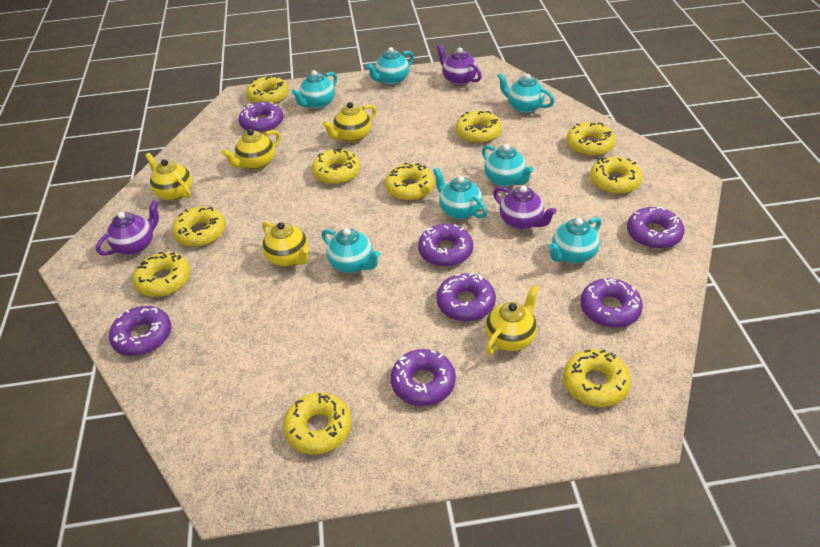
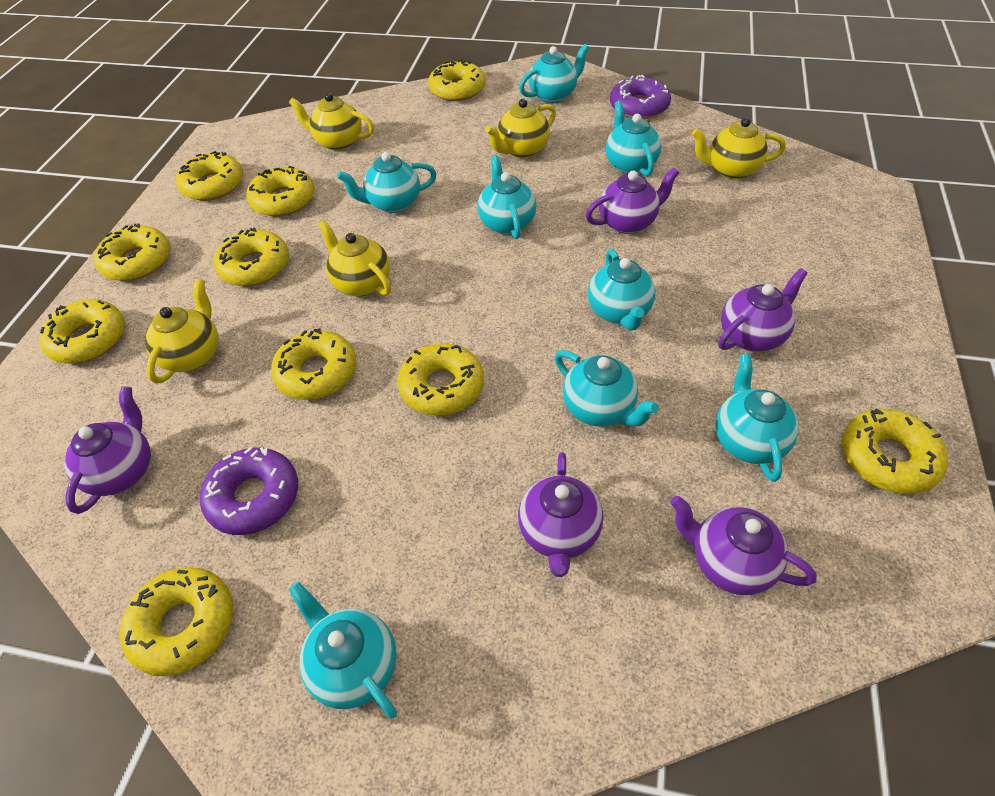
purple donut: [109,306,171,356] [239,102,283,133] [391,349,456,406] [418,224,473,267] [436,273,496,321] [580,278,643,328] [627,206,684,249] = 7 -> [200,447,298,535] [610,75,671,119] = 2
purple teapot: [96,200,159,256] [437,44,482,86] [493,186,557,230] = 3 -> [64,387,151,514] [518,452,603,577] [585,167,680,234] [670,496,817,595] [718,268,807,352] = 5
turquoise teapot: [292,70,337,109] [322,228,380,273] [366,47,414,85] [433,168,487,219] [482,144,534,187] [497,73,555,113] [549,217,601,263] = 7 -> [289,582,397,719] [337,152,436,213] [477,155,536,239] [519,44,589,103] [555,350,659,426] [588,249,656,331] [606,101,661,176] [715,354,799,482] = 8

